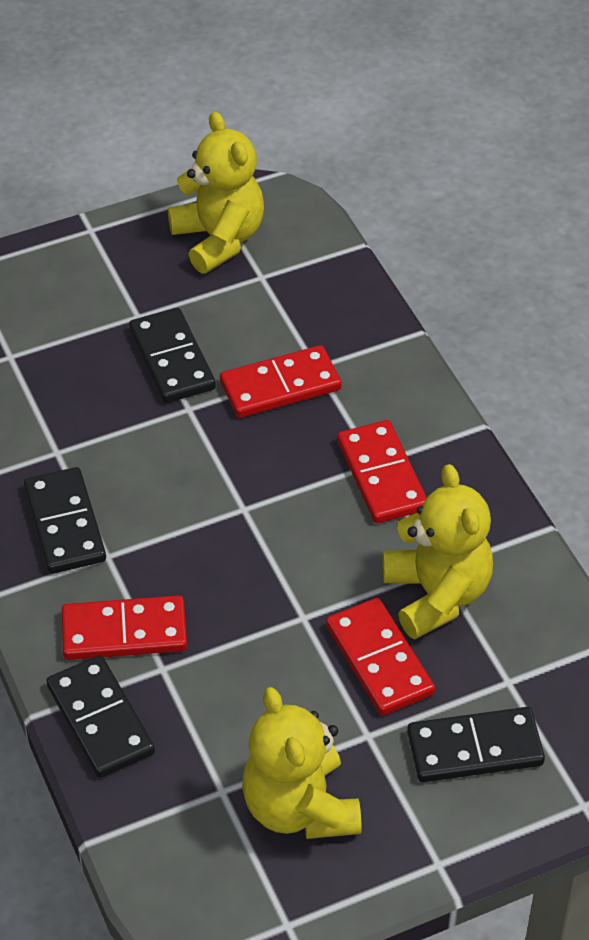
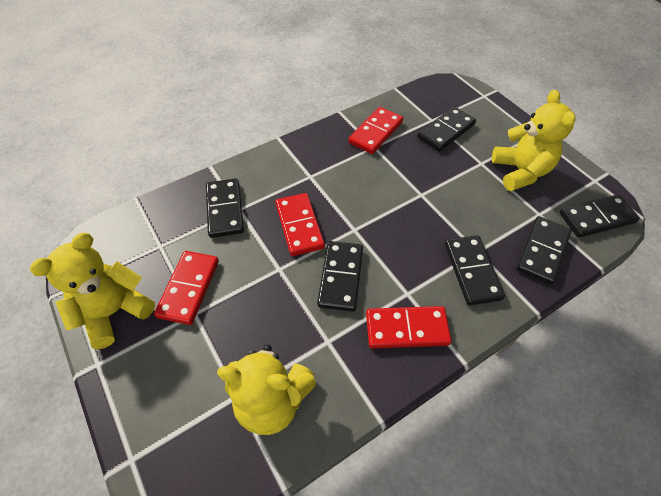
black domino: [24,467,106,574] [46,655,155,778] [129,308,216,403] [407,707,545,782] = 4 -> [206,178,244,238] [317,241,363,312] [417,107,476,152] [445,235,505,305] [516,216,572,285] [560,194,640,238] = 6

